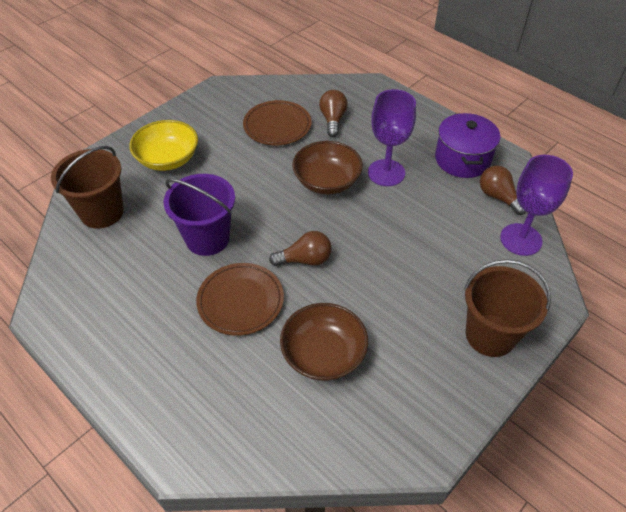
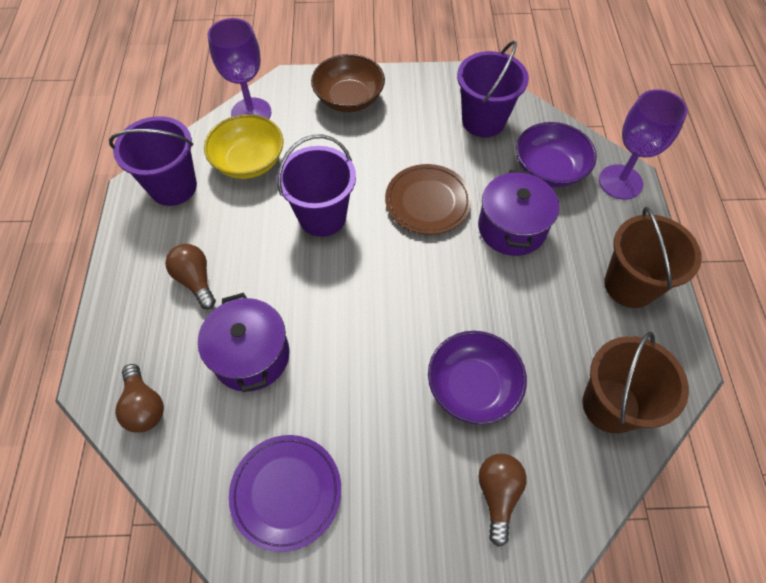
brown bowl: [280,303,368,381] [292,141,363,194] = 2 -> [311,54,385,112] = 1
brown plate: [196,263,284,336] [243,100,311,145] = 2 -> [385,164,472,235] = 1
purple bowl: none = 0 -> [428,331,527,425] [516,122,597,187] = 2
purple bucket: [163,174,235,256] = 1 -> [109,116,197,206] [277,135,356,237] [457,41,529,137] = 3
purple plate: none = 0 -> [229,435,341,552] = 1
purple pot: [435,113,501,178] = 1 -> [198,293,290,392] [478,170,559,256] = 2

